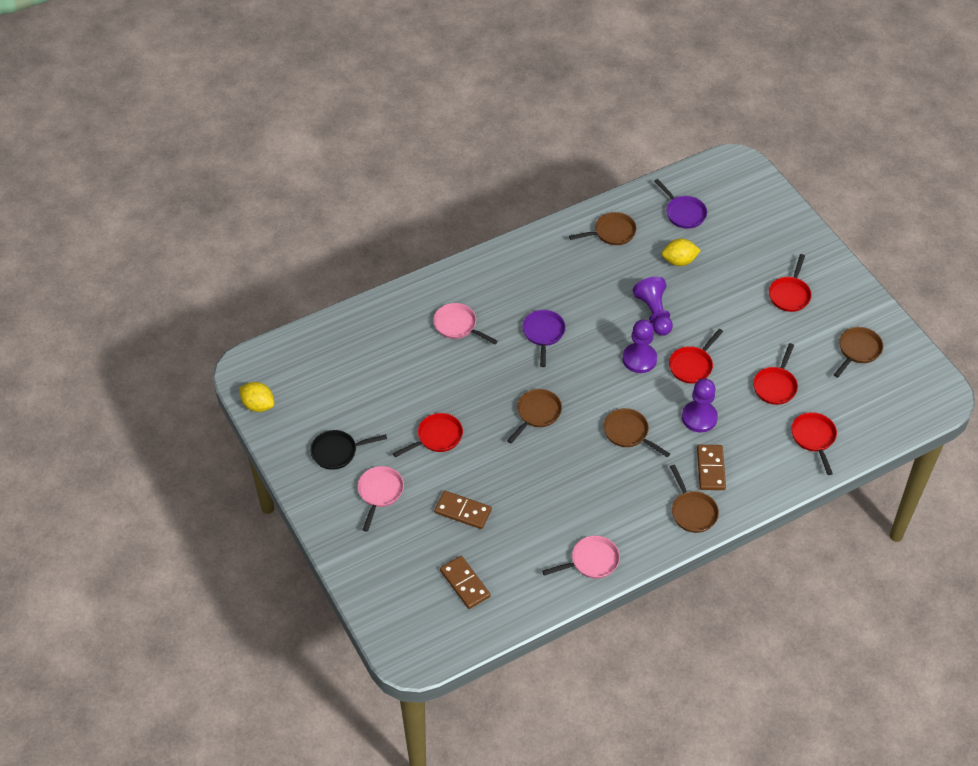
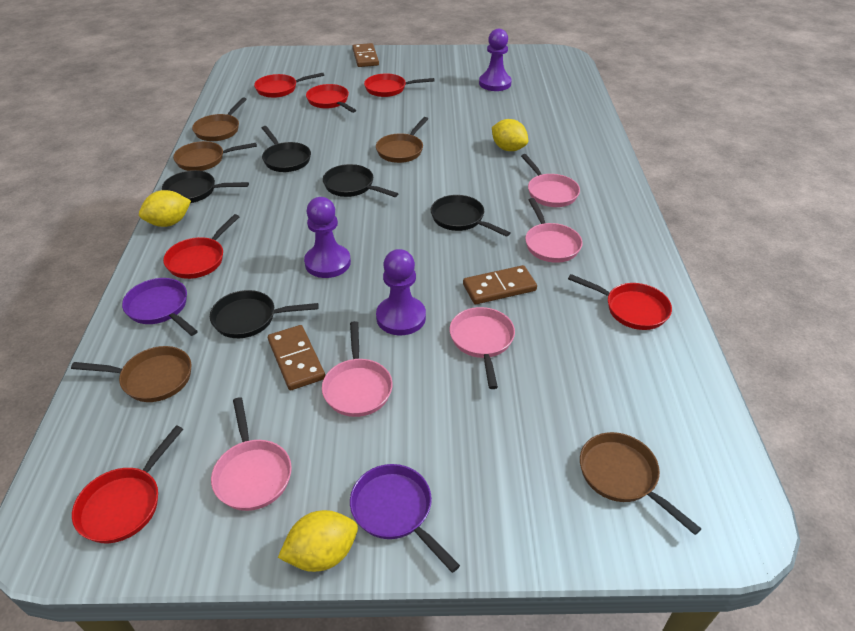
black pan: [310,430,387,470] = 1 -> [162,170,249,203] [210,290,319,338] [262,126,311,172] [323,164,398,197] [431,195,510,237] = 5
pink pan: [358,466,404,532] [433,303,498,344] [542,536,620,579] = 3 -> [211,397,292,511] [322,321,393,417] [450,307,515,389] [521,154,580,207] [525,198,583,263] = 5
red pan: [393,413,463,457] [669,329,723,384] [753,343,798,405] [769,254,812,312] [791,412,837,475] = 5 -> [72,425,183,543] [163,214,239,279] [254,73,324,98] [306,84,356,113] [364,73,435,97] [568,274,672,330] = 6
yellow lemon: [239,382,274,412] [662,239,701,266] = 2 -> [139,190,191,227] [278,510,358,572] [492,119,528,151] = 3

